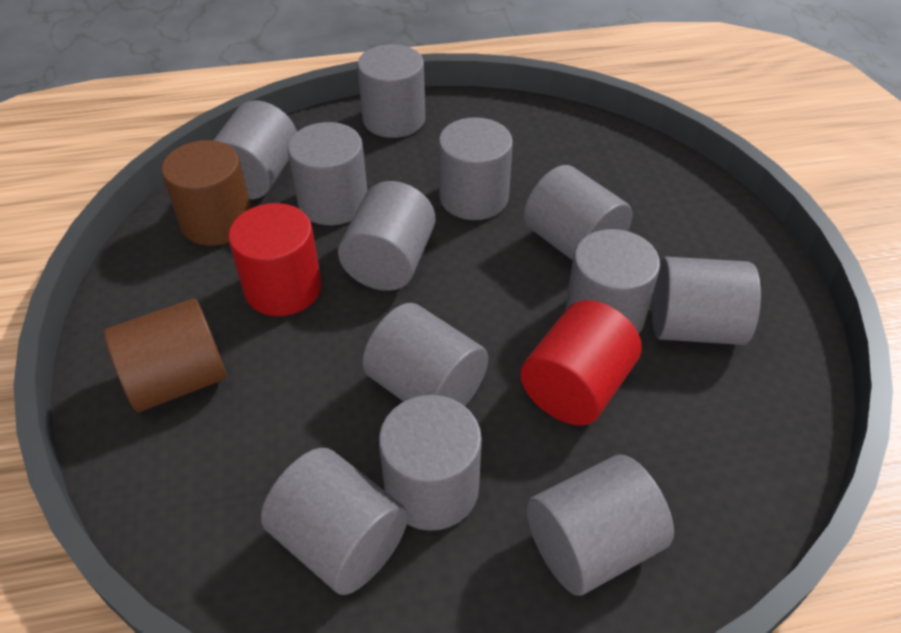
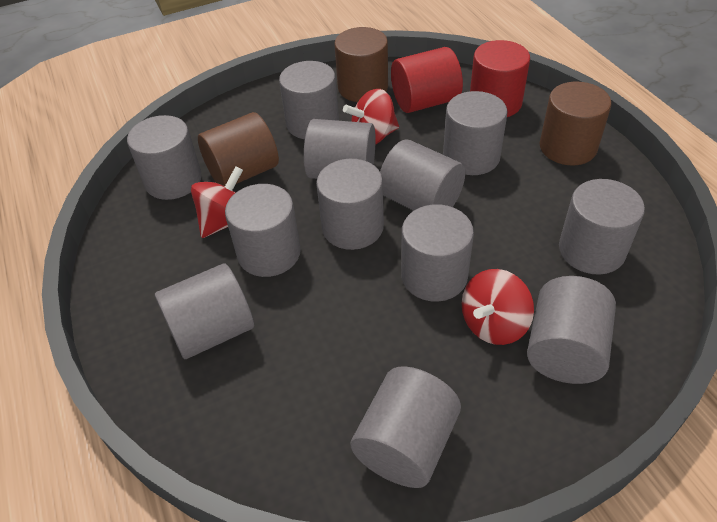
brown cylinder: [104,299,227,412] [161,140,251,246] = 2 -> [198,112,279,186] [334,27,388,102] [540,82,611,165] = 3
red spinning top: none = 0 -> [191,166,243,238] [343,89,399,145] [462,269,534,345] = 3

